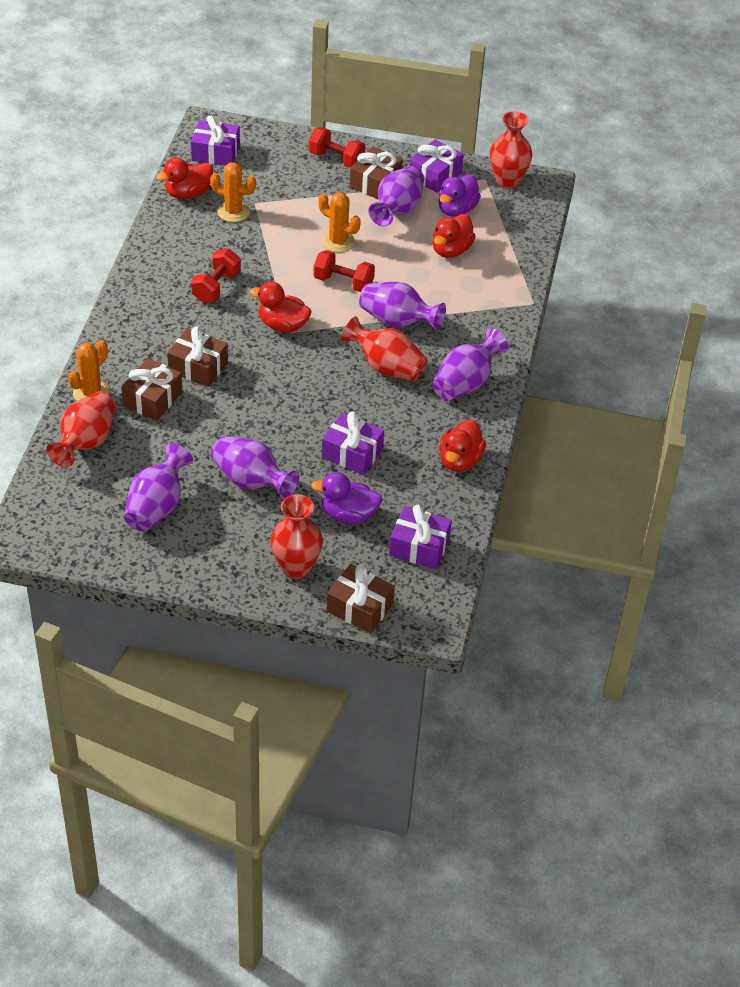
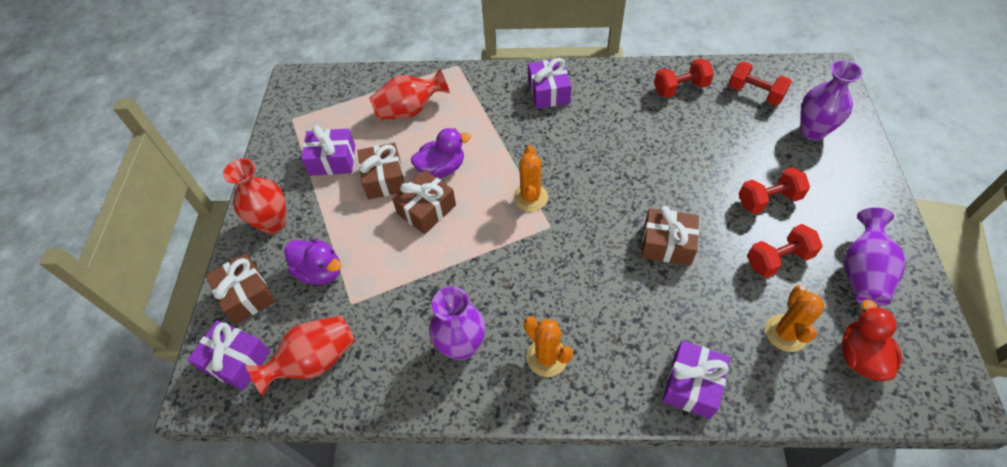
purple vase: [124,443,193,531] [211,436,299,499] [359,282,446,331] [368,166,424,226] [432,328,509,401] = 5 -> [429,287,485,360] [800,60,863,140] [844,208,906,306] = 3
red duck: [156,158,213,199] [250,282,312,333] [432,214,476,258] [439,419,486,472] = 4 -> [842,299,902,381] = 1
red dumbbell: [191,249,241,303] [309,127,365,168] [313,250,375,292] = 3 -> [654,58,714,98] [728,61,792,105] [739,167,810,214] [747,224,823,278] = 4
red vase: [46,391,116,467] [270,494,323,579] [341,316,427,381] [490,111,533,189] = 4 -> [223,158,286,234] [245,316,355,396] [369,69,450,120] = 3

